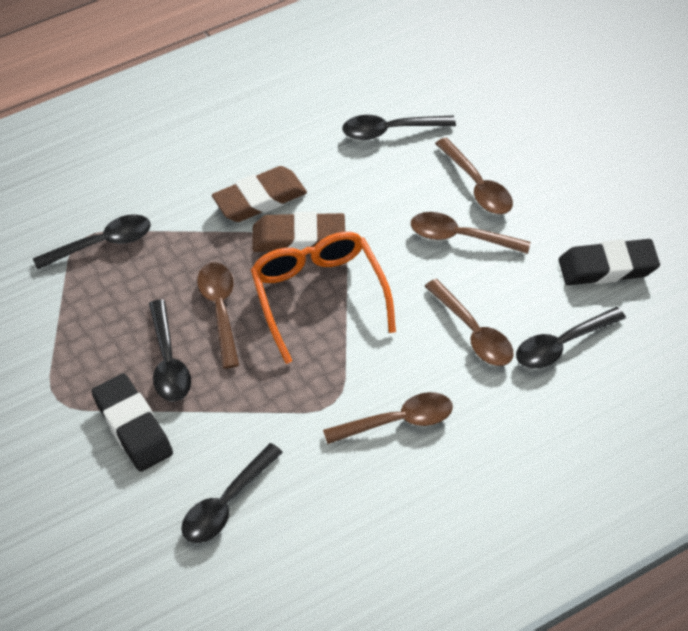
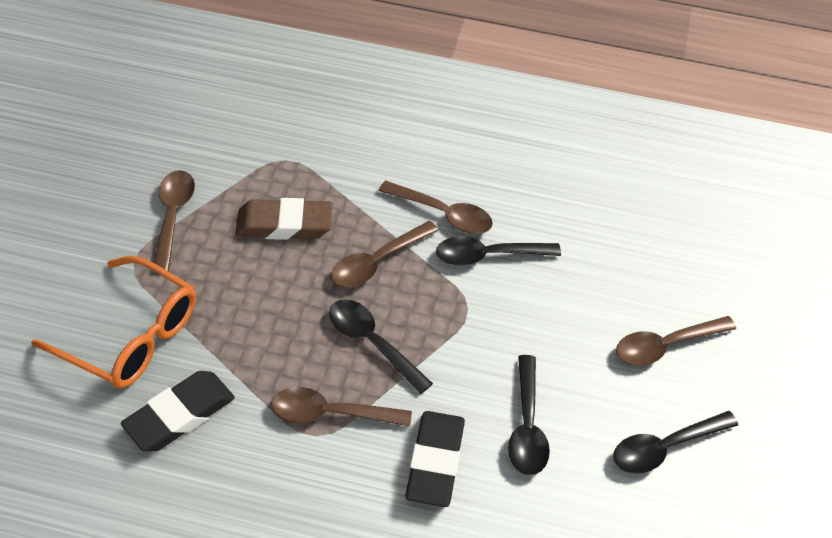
black spoon: [33,214,151,270] [149,300,191,402] [181,443,283,543] [342,115,456,140] [516,307,626,369] = 5 -> [329,299,433,394] [436,236,561,266] [508,355,550,475] [613,411,738,473] = 4
brown eraser: [212,166,307,222] [252,212,345,252] = 2 -> [235,198,333,240] = 1

